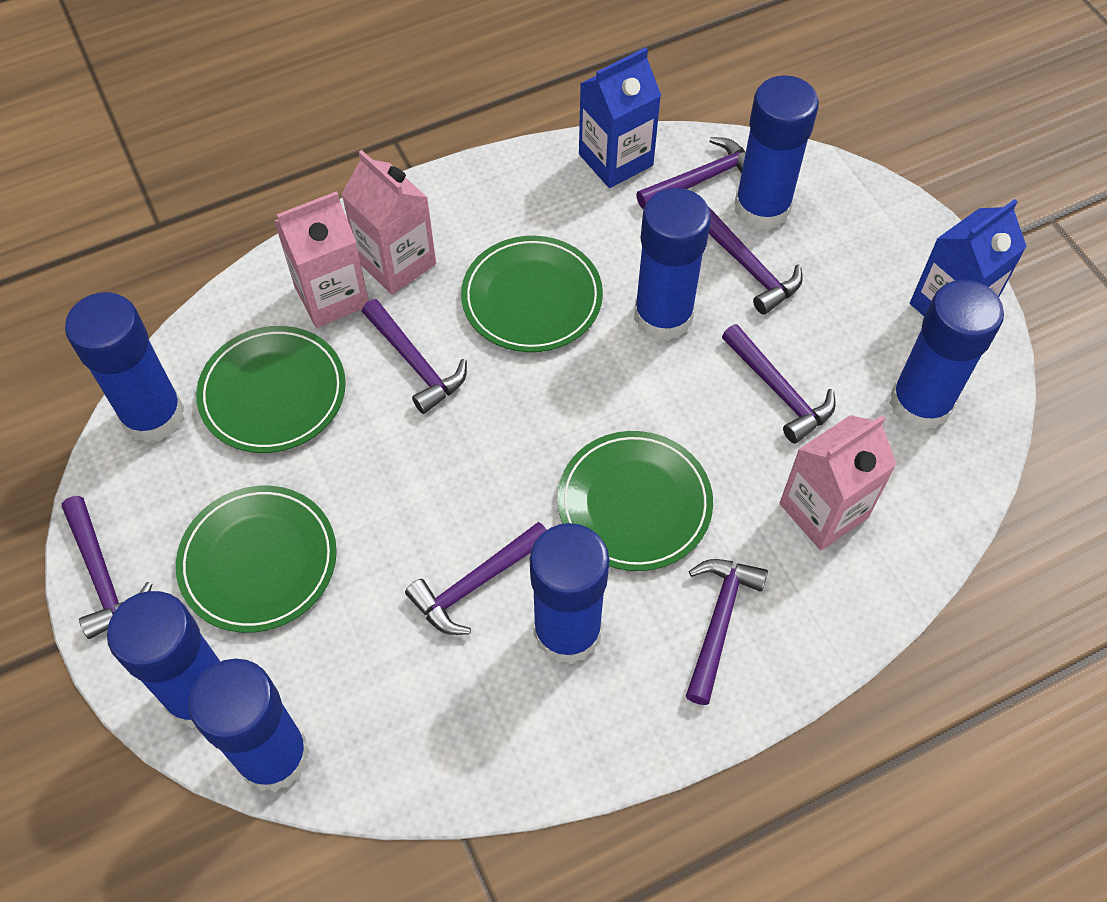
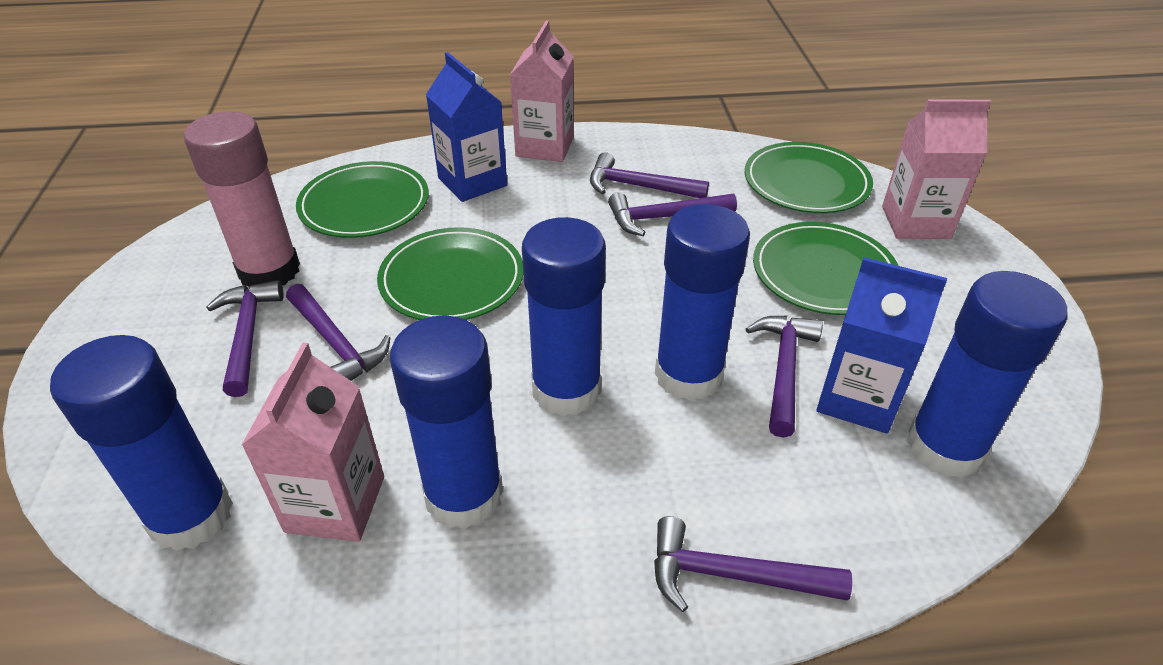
blue glue stick: [65,292,184,443] [107,591,221,728] [189,659,310,792] [530,523,610,664] [634,188,711,341] [735,75,819,230] [890,280,1004,430] = 7 -> [50,335,233,551] [390,315,503,529] [522,217,606,416] [655,204,750,401] [906,271,1068,478] = 5
pink glue stick: none = 0 -> [184,111,300,286] = 1
purple hammer: [62,496,152,639] [362,299,467,414] [405,522,547,635] [636,137,746,209] [686,559,768,705] [709,207,803,315] [722,324,836,444] = 7 -> [206,280,284,397] [286,284,390,381] [590,152,709,198] [608,192,737,236] [654,516,852,612] [746,316,823,438] = 6

